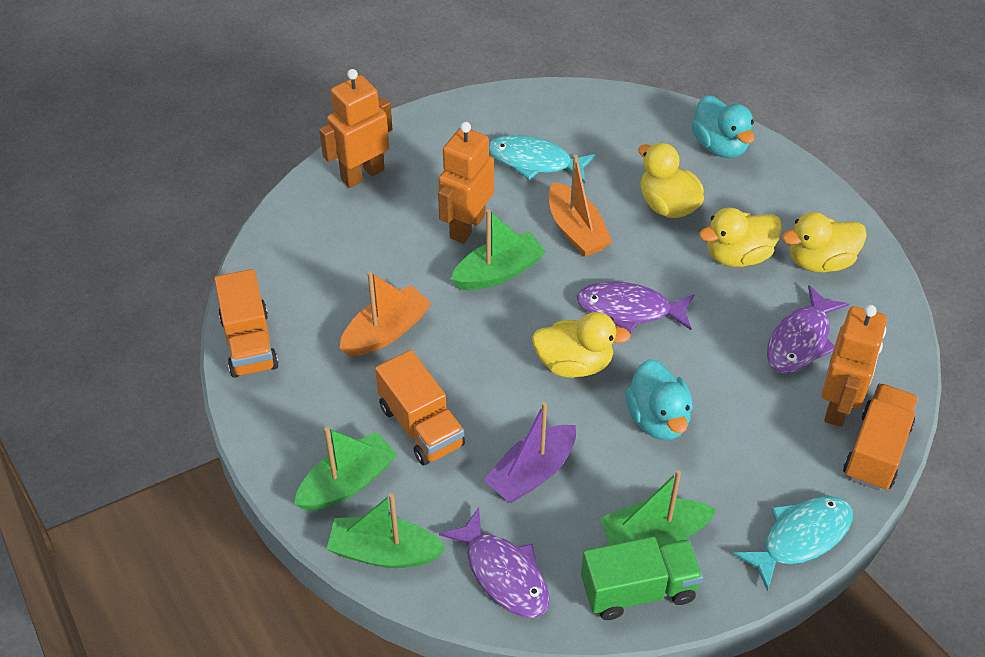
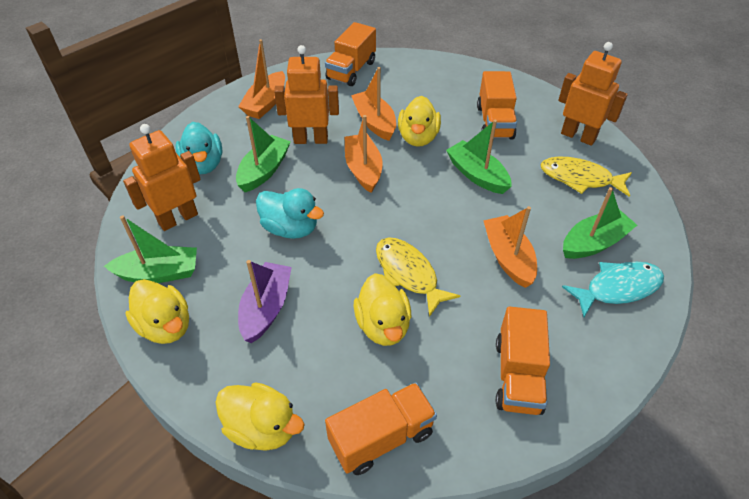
green truck: [581,536,703,620] = 1 -> none = 0
orange boat: [339,271,432,356] [549,155,612,257] = 2 -> [238,39,285,119] [345,115,383,193] [351,67,396,141] [483,206,537,288] = 4
orange truck: [214,269,279,378] [375,350,465,465] [843,383,919,491] = 3 -> [325,22,376,86] [325,382,437,475] [477,71,517,140] [496,306,550,415] = 4
purple fish: [439,507,550,618] [576,282,695,333] [767,285,849,374] = 3 -> none = 0
turquoise fish: [489,135,596,184] [733,496,853,591] = 2 -> [562,262,664,317] = 1
yellow fish: none = 0 -> [376,237,460,317] [540,156,632,197] = 2

